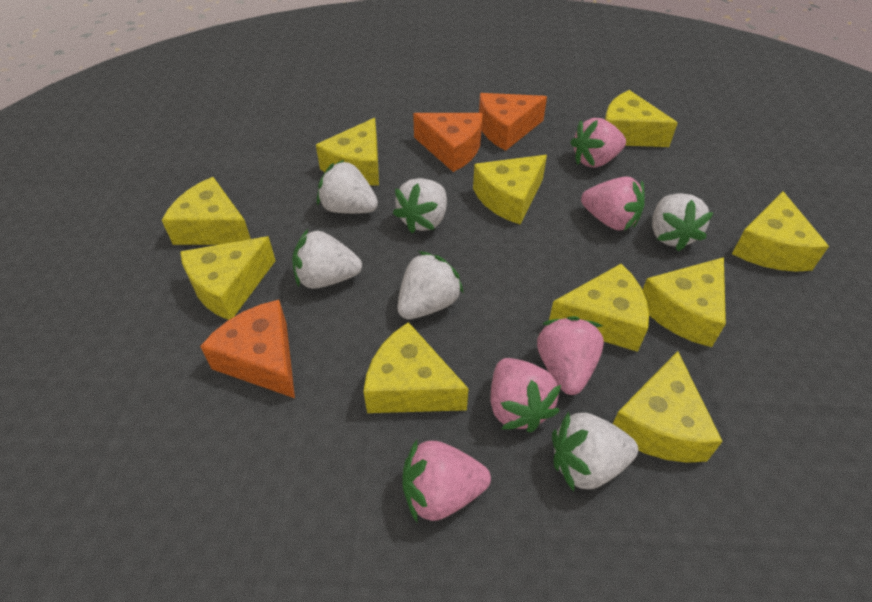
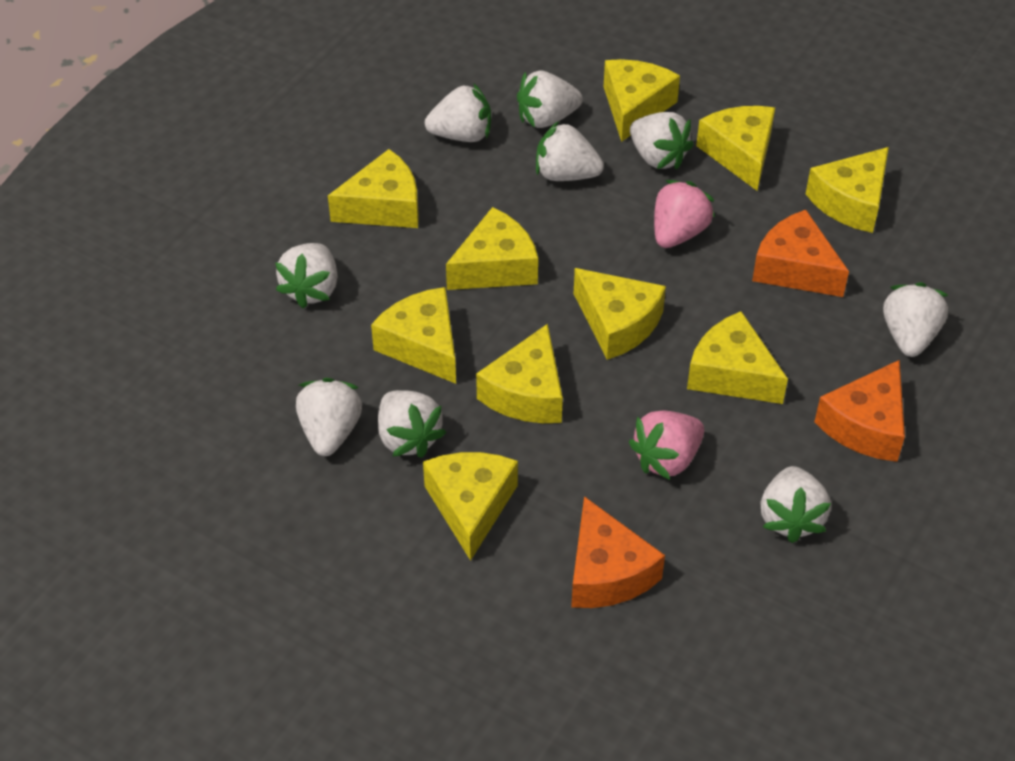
pink strawberry: [402,440,491,522] [491,358,561,433] [537,316,604,395] [570,118,626,168] [581,176,645,231] = 5 -> [629,410,704,480] [654,180,715,248] = 2
white strawberry: [292,229,362,289] [317,160,378,214] [393,178,447,233] [397,251,464,319] [552,411,638,492] [652,193,714,251] = 6 -> [275,243,338,308] [296,378,362,456] [378,390,446,458] [425,83,491,142] [517,71,583,128] [536,121,604,181] [630,112,694,169] [760,466,831,543] [883,282,948,357] = 9

